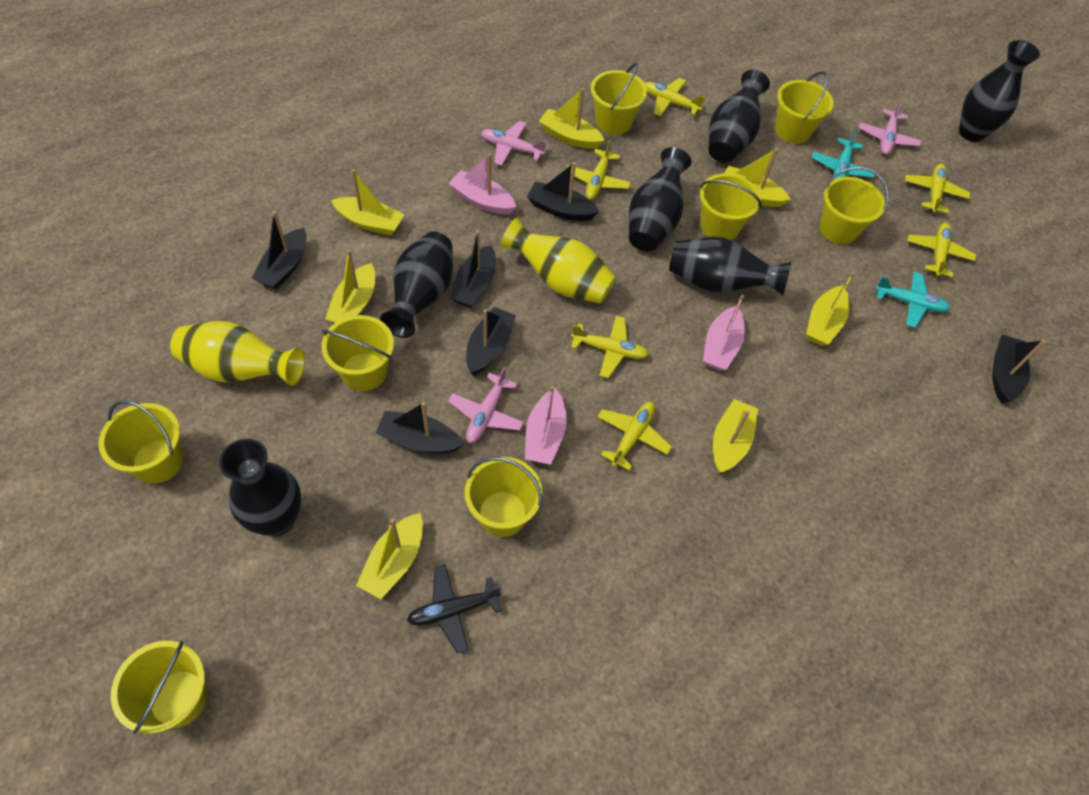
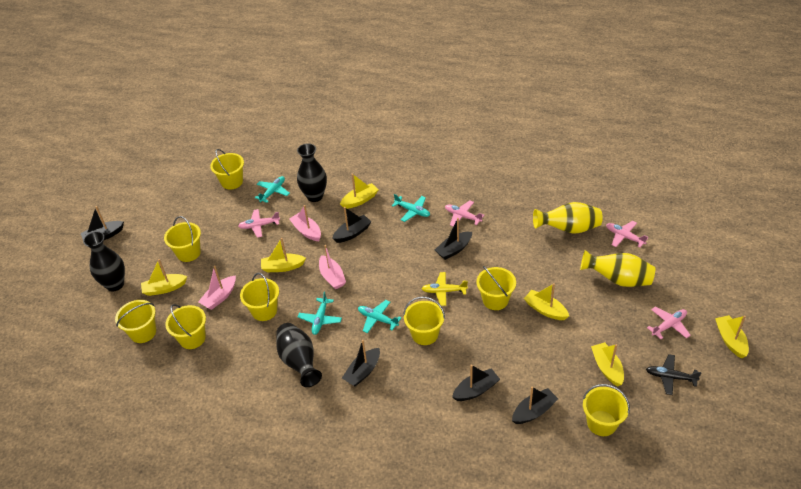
black vase: [219,439,301,536] [380,231,453,338] [628,147,692,251] [669,237,791,296] [708,70,770,163] [959,40,1040,142] = 6 -> [83,231,125,291] [276,323,322,387] [297,143,327,202] = 3
pink plane: [448,367,524,443] [481,121,547,166] [859,100,921,155] = 3 -> [238,209,280,238] [445,201,484,226] [606,221,649,247] [647,307,691,339] = 4
turquoise plane: [812,130,875,179] [875,272,951,328] = 2 -> [255,176,290,203] [298,291,342,335] [358,300,401,333] [392,194,430,222] = 4
yellow boat: [325,250,375,323] [331,169,404,235] [356,513,423,599] [539,88,605,149] [713,399,758,473] [724,148,791,207] [806,272,855,346] = 7 -> [141,259,187,296] [261,238,306,272] [340,174,378,209] [524,283,569,320] [591,342,624,386] [715,315,749,358] = 6
yellow plane: [567,140,631,200] [571,316,649,378] [598,402,672,471] [645,78,705,117] [905,164,970,213] [908,223,976,277] = 6 -> [421,272,468,306] = 1

